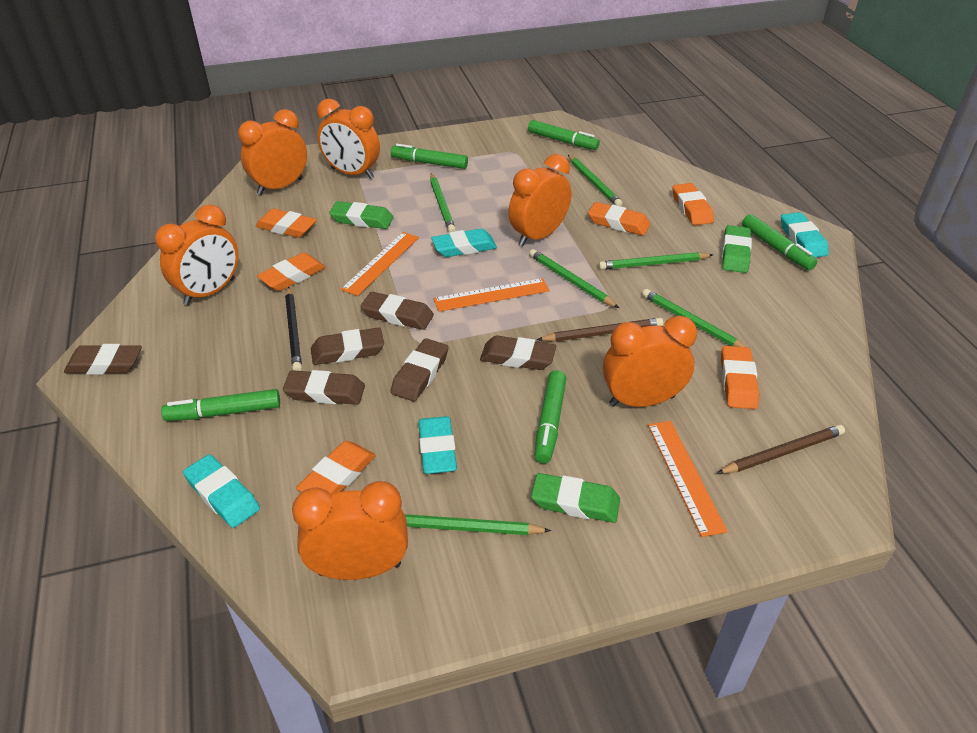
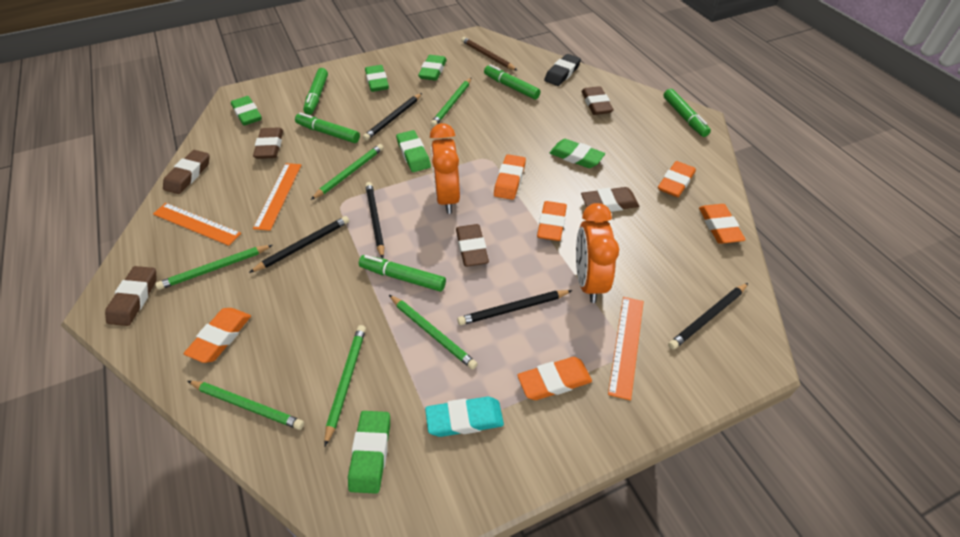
black eraser: none = 0 -> [544,54,581,86] = 1
black pencil: [285,287,302,371] = 1 -> [249,216,349,273] [363,93,422,141] [365,182,384,259] [457,290,572,325] [668,283,748,350] = 5
brown pencil: [537,318,663,342] [717,425,845,474] = 2 -> [461,37,518,71] = 1
green eraser: [329,201,393,229] [531,473,620,523] [722,225,752,273] = 3 -> [231,96,262,126] [348,411,390,494] [365,65,389,92] [396,130,431,172] [418,55,447,81] [550,139,605,168] = 6
orange clock: [155,204,239,305] [238,109,307,195] [292,481,408,580] [317,99,380,179] [508,154,571,246] [603,315,697,407] = 6 -> [430,123,460,214] [576,203,619,303] = 2
turquoise eraser: [183,454,260,528] [418,416,457,474] [431,229,497,257] [781,212,829,258] = 4 -> [425,397,504,437] = 1

